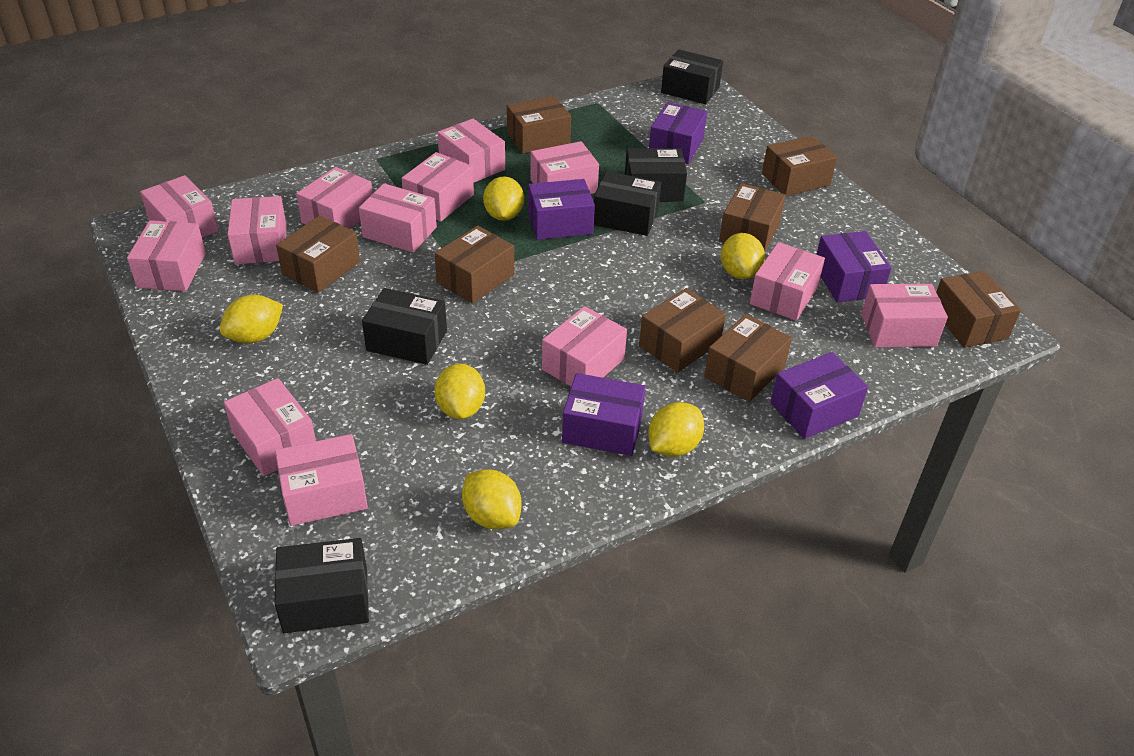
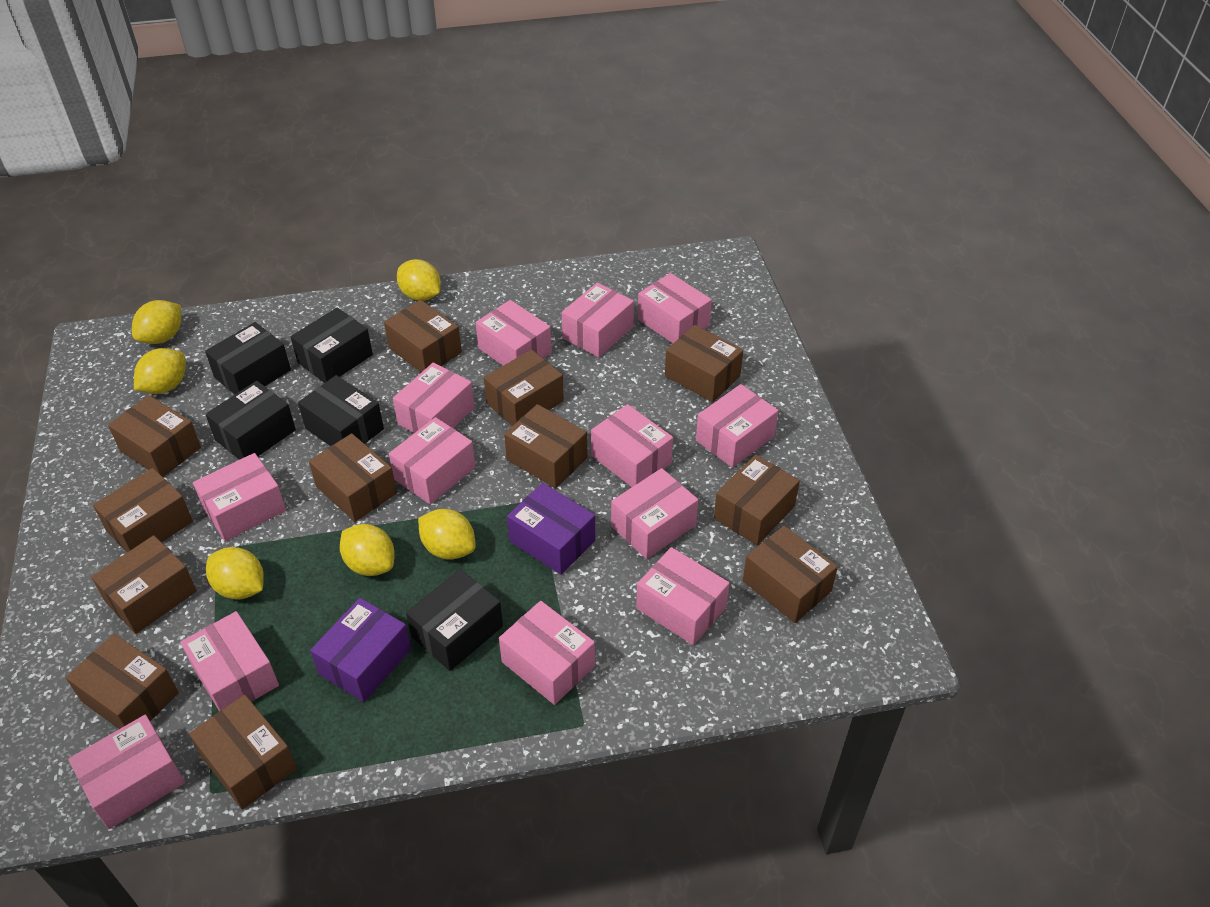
brown box: [276,215,360,293] [435,226,514,304] [507,96,571,154] [639,288,726,372] [704,314,792,402] [719,183,786,252] [762,135,837,197] [936,271,1021,348] = 8 -> [66,634,179,729] [91,535,197,634] [93,468,193,552] [108,395,201,477] [189,695,297,810] [309,433,397,522] [384,300,462,372] [484,349,564,426] [504,404,587,489] [665,325,743,402] [714,455,800,545] [743,526,838,623] = 12
purple box: [528,179,595,240] [562,373,646,456] [649,102,707,164] [770,352,868,439] [816,231,891,303] = 5 -> [310,598,411,702] [507,483,595,575] = 2

